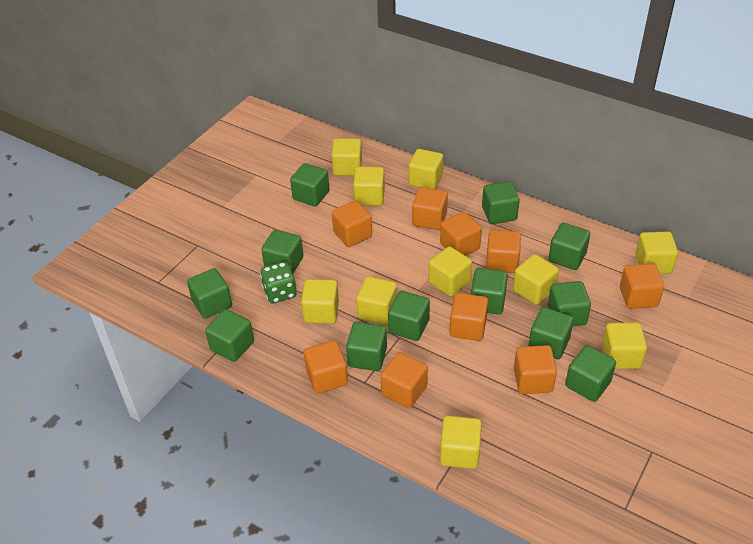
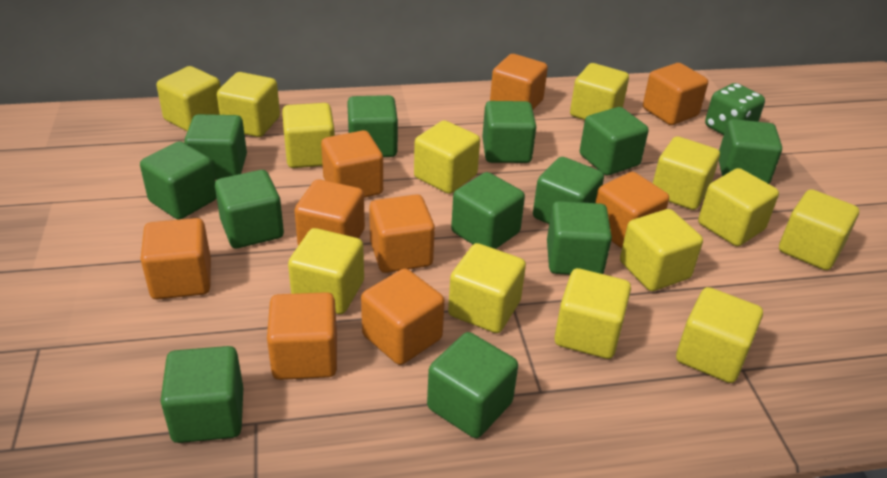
yellow cube: [301,279,339,324] [331,138,362,176] [353,167,385,206] [356,276,397,325] [408,149,443,189] [429,246,472,297] [440,416,482,469] [513,254,559,305] [602,322,647,369] [635,232,678,274] = 10 -> [157,66,221,131] [217,72,280,137] [282,103,335,168] [288,228,364,314] [414,120,480,194] [448,243,526,333] [554,268,631,359] [570,63,629,120] [620,209,703,291] [653,136,720,210] [676,287,763,383] [698,168,779,246] [779,189,859,270] = 13

